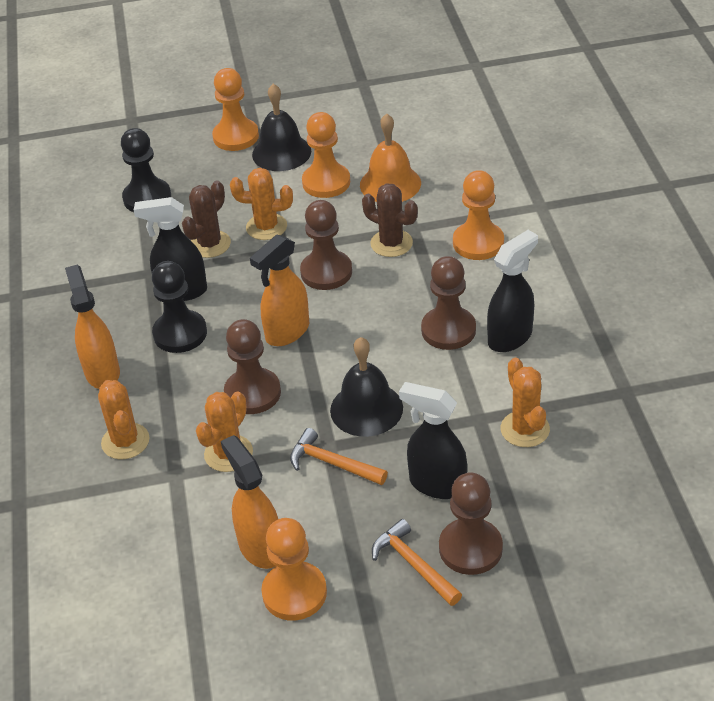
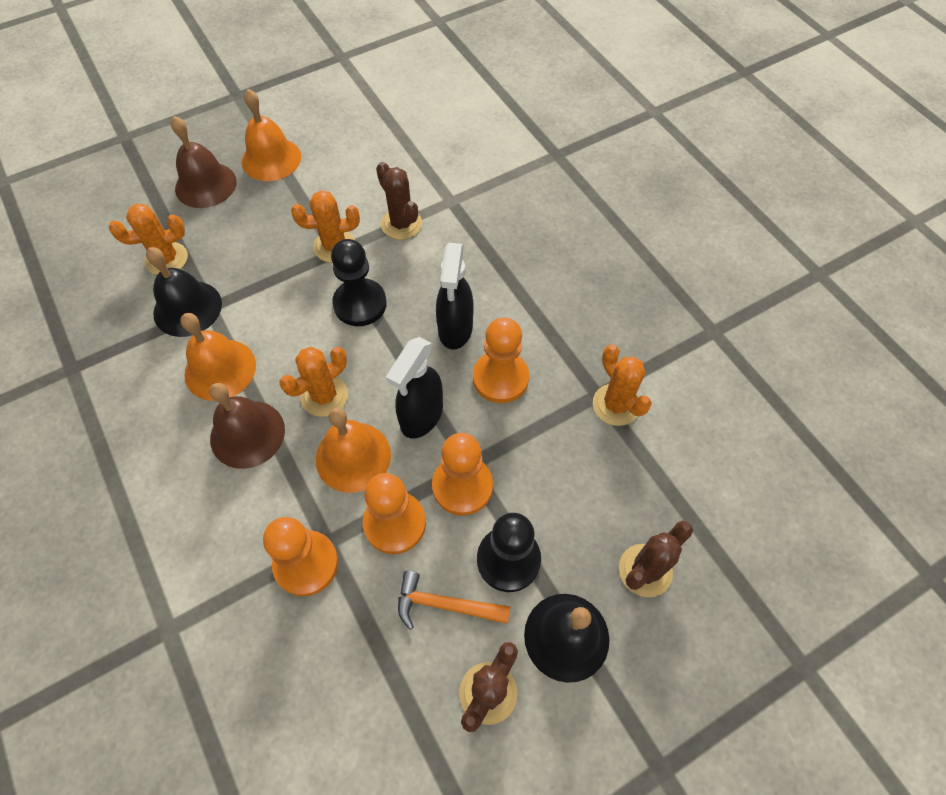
black spray bottle: [134,197,207,301] [399,382,467,499] [487,230,538,352] = 3 -> [386,337,443,438] [436,243,474,349] = 2
brown bell: none = 0 -> [171,116,237,208] [209,383,285,469] = 2
brown cactus: [182,180,231,258] [362,183,418,257] = 2 -> [376,162,422,240] [459,642,518,732] [619,520,693,597] = 3
brown pawn: [224,319,281,414] [300,200,352,290] [421,256,476,350] [439,472,503,575] = 4 -> none = 0
orange bell: [360,113,421,202] = 1 -> [180,313,256,401] [242,89,301,181] [316,408,391,493] = 3
orange hammer: [290,428,388,485] [372,519,462,606] = 2 -> [398,571,510,630] = 1
orange spray bottle: [65,264,120,389] [221,435,278,569] [250,235,309,346] = 3 -> none = 0

